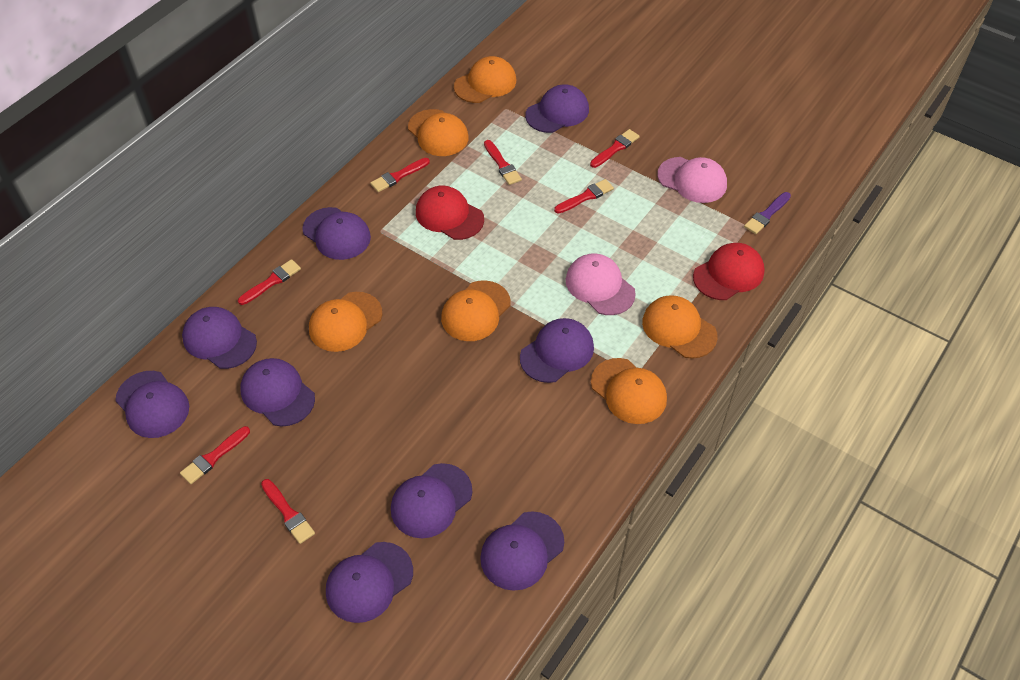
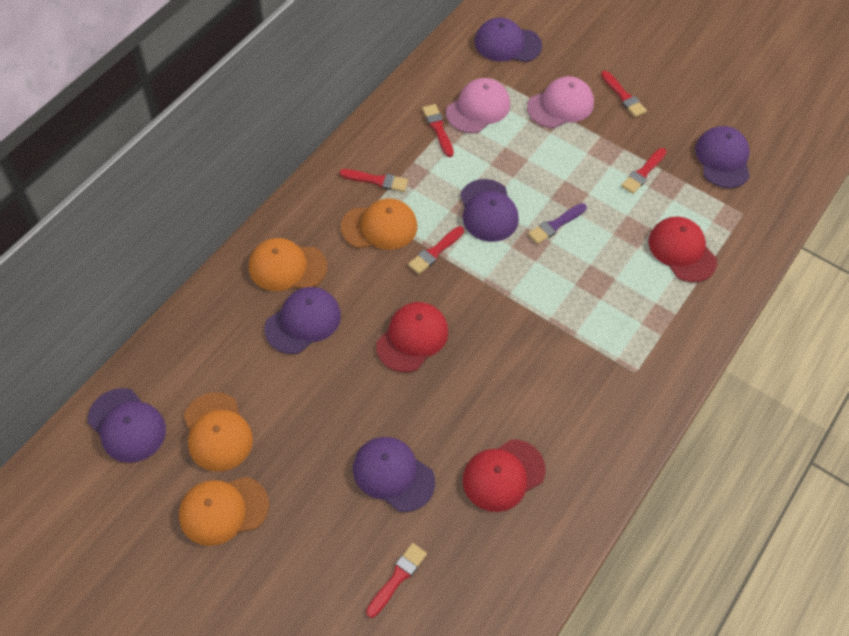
orange cap: [309,292,382,352] [408,109,469,156] [441,280,510,341] [454,56,516,103] [591,358,667,424] [642,295,718,359] = 6 -> [179,477,269,546] [184,392,253,471] [249,238,327,291] [341,199,417,250] = 4
purple cap: [115,371,189,438] [182,307,257,369] [240,358,315,427] [302,207,371,260] [326,542,413,623] [391,463,472,538] [480,511,564,591] [520,318,594,383] [525,84,589,133] = 9 -> [88,388,166,463] [265,287,341,354] [353,437,435,512] [460,179,519,242] [474,17,542,62] [695,126,750,188] = 6
red brush: [180,426,250,484] [238,259,301,305] [261,479,315,544] [370,158,430,192] [484,140,522,185] [554,179,614,214] [590,129,640,168] = 7 -> [339,169,408,192] [366,543,427,618] [408,226,464,274] [422,104,454,157] [601,71,647,117] [621,148,667,194] = 6
red cap: [416,186,484,240] [693,243,765,300] = 2 -> [376,302,448,373] [463,439,546,512] [648,217,717,283] = 3

